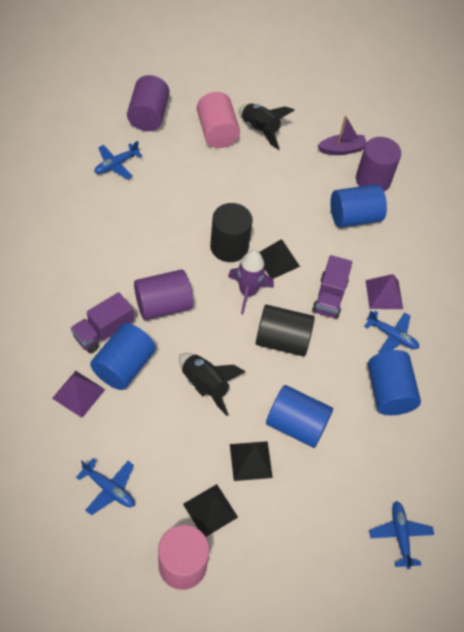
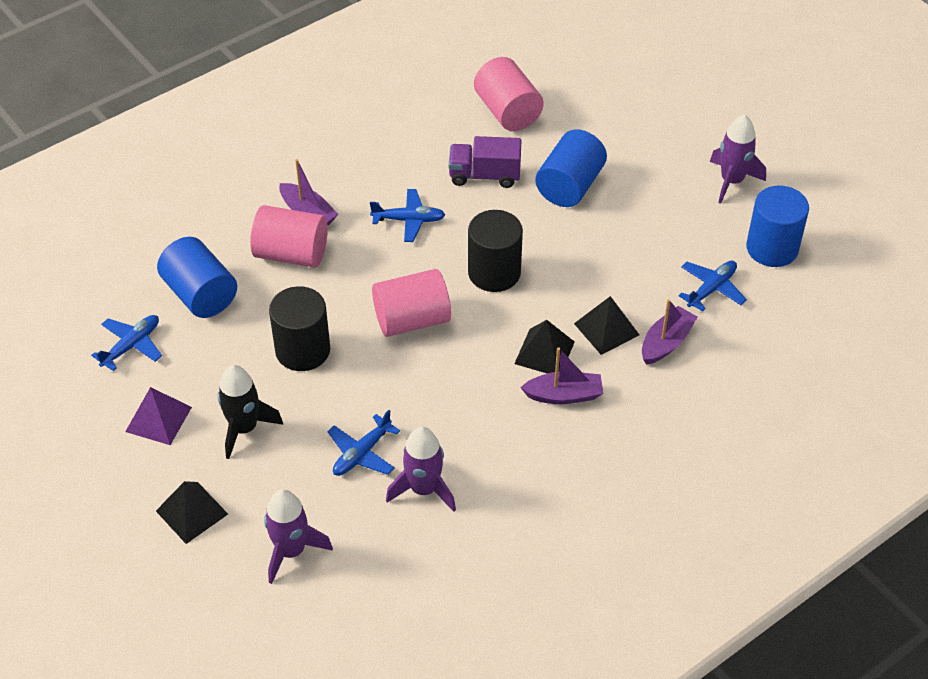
black rocket: [179,353,246,416] [239,103,295,150] = 2 -> [217,365,283,459] = 1
blue cylinder: [90,323,156,390] [266,385,333,448] [330,184,387,228] [368,350,421,415] = 4 -> [157,237,237,318] [535,130,607,207] [746,186,809,267] = 3
pink cylinder: [158,525,210,590] [197,92,240,148] = 2 -> [250,205,328,268] [372,269,451,337] [474,57,544,131] = 3
purple boat: [318,115,367,155] = 1 -> [279,159,338,225] [521,347,603,404] [642,299,697,365] = 3
purple cylinder: [127,75,170,131] [134,269,193,320] [356,137,401,191] = 3 -> none = 0
purple pyramid: [52,371,105,418] [366,274,403,309] = 2 -> [125,387,192,445] = 1
purple rocket: [228,250,274,315] = 1 -> [264,489,333,584] [386,426,456,512] [710,114,766,204] = 3
purple truck: [71,292,134,353] [312,255,352,319] = 2 -> [448,136,522,188] = 1

